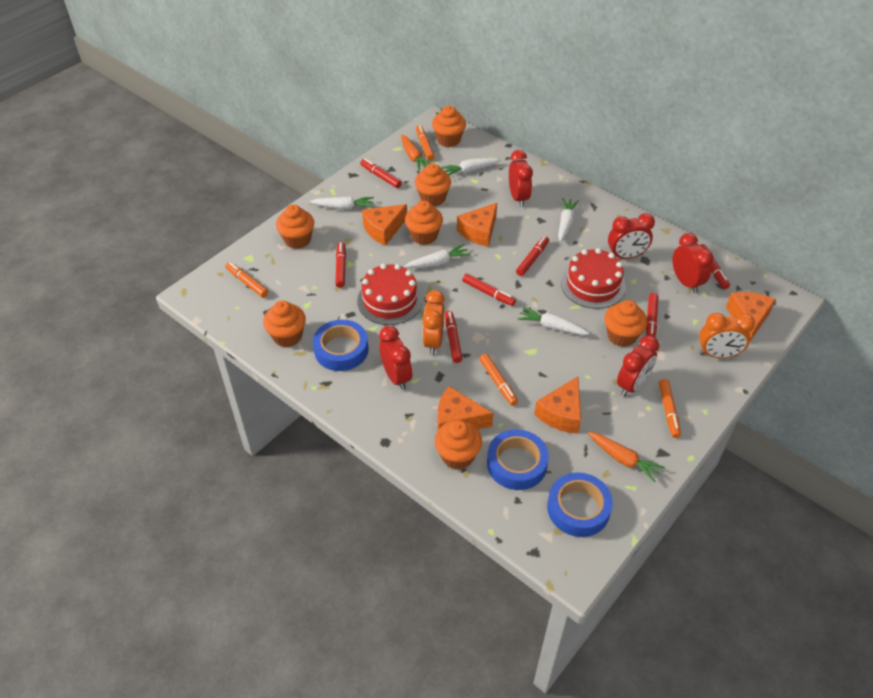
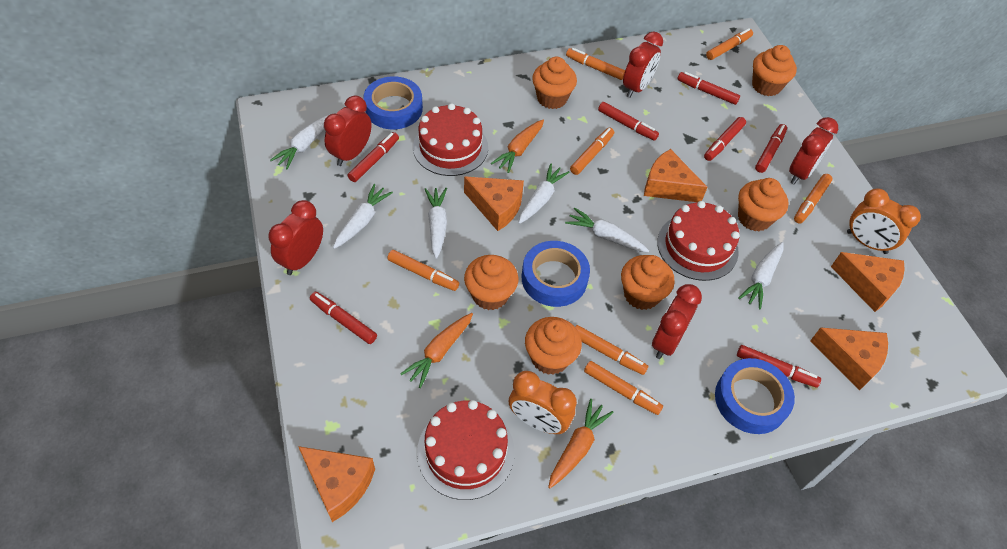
orange carrot: [401,135,430,171] [588,432,665,483] = 2 -> [400,313,473,388] [491,120,544,173] [548,399,614,488] = 3
orange cupcake: [263,301,306,347] [276,205,314,249] [405,201,443,245] [415,163,451,206] [432,106,466,147] [435,420,482,470] [604,300,647,347] = 7 -> [464,255,518,310] [525,317,582,375] [532,57,577,109] [621,255,675,310] [738,178,789,231] [752,45,797,96] = 6
orange marker: [225,262,268,298] [416,125,435,161] [479,354,518,406] [659,379,681,438] = 4 -> [387,250,459,291] [566,48,625,80] [570,128,614,175] [575,325,648,375] [584,361,663,415] [706,28,753,60] [794,174,833,224] = 7
red cake: [357,264,423,325] [561,248,626,309] = 2 -> [413,103,488,176] [417,400,515,500] [657,201,740,281] = 3
white carrot: [310,196,374,210] [404,244,471,268] [440,158,501,175] [517,306,590,335] [558,198,579,242] = 5 -> [270,115,329,169] [333,184,393,249] [425,188,447,259] [518,163,570,224] [565,208,649,252] [738,242,783,309] = 6

